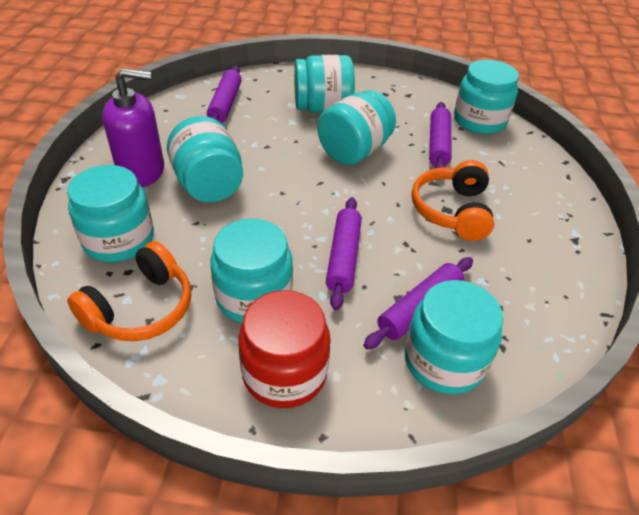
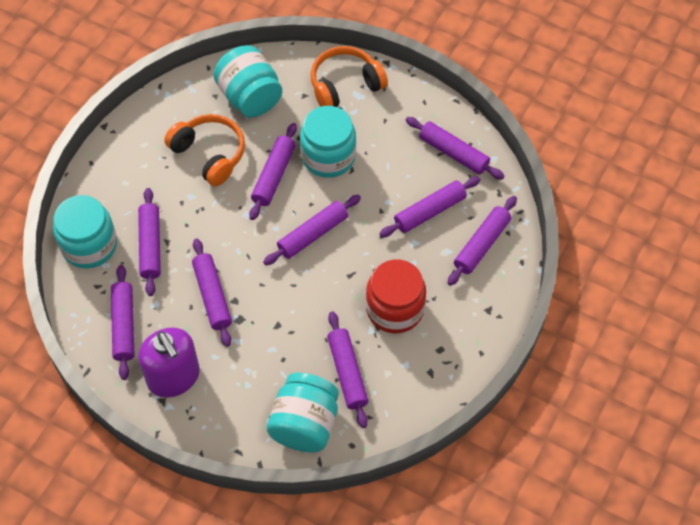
purple rolling pin: [207,66,242,123] [326,197,362,310] [363,257,473,350] [429,102,452,168] = 4 -> [111,265,135,380] [138,188,161,296] [192,238,232,347] [249,123,297,220] [263,195,361,265] [327,312,368,428] [379,177,480,237] [406,117,505,180] [448,196,517,286] = 9
turquoise jar: [67,165,154,262] [167,116,243,202] [210,218,293,323] [294,55,355,113] [317,90,396,165] [404,280,503,395] [454,60,519,134] = 7 -> [53,195,117,268] [213,45,282,117] [267,373,339,453] [300,106,356,178] = 4

